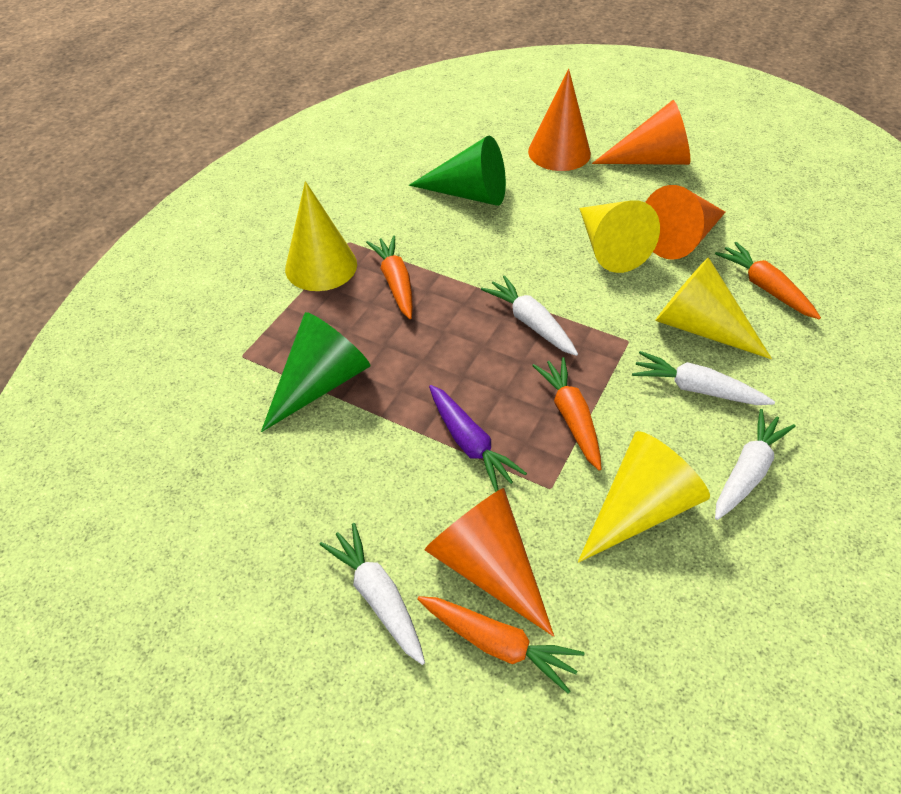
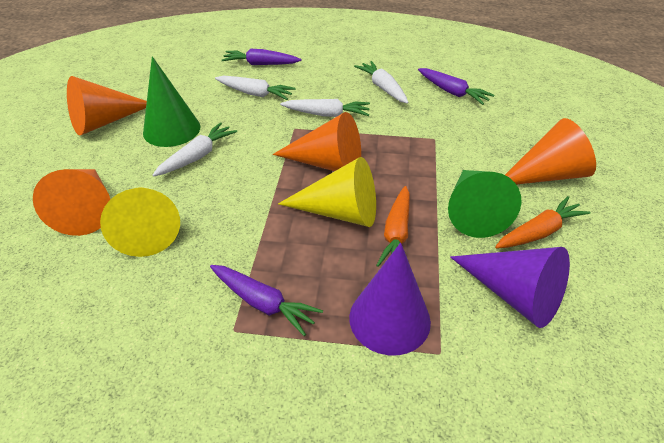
orange carrot: [366,236,413,319] [417,596,584,693] [532,357,602,471] [715,242,821,319] = 4 -> [376,186,410,267] [495,196,591,249] = 2
purple carrot: [429,385,527,492] = 1 -> [210,265,323,336] [222,49,301,65] [418,68,495,105] = 3
purple cone: none = 0 -> [349,243,431,355] [450,247,570,328] = 2
yellow cone: [285,181,357,291] [578,431,710,563] [579,200,660,273] [655,257,772,359] = 4 -> [100,187,180,257] [278,157,376,227] = 2

